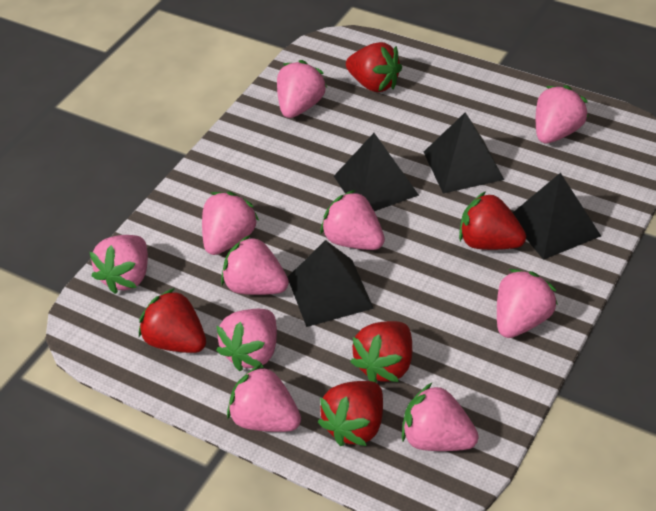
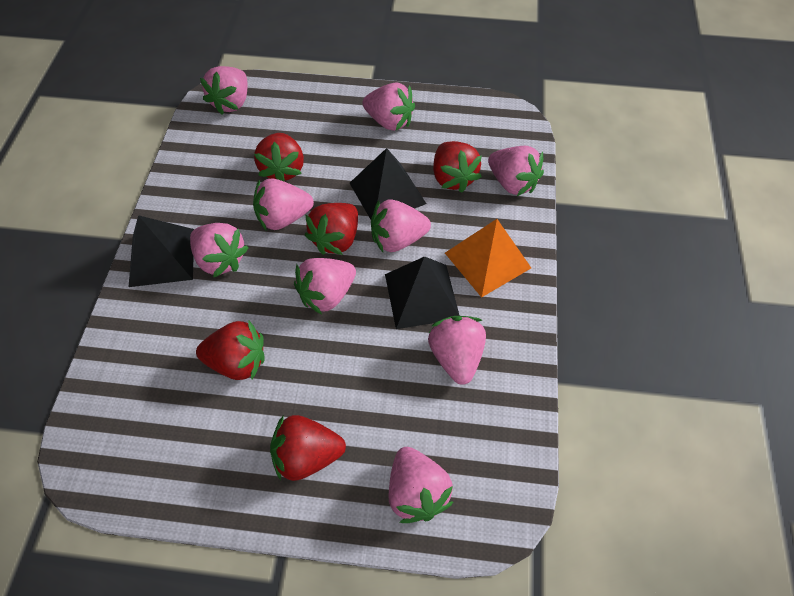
black pyramid: [288,240,374,327] [334,133,419,211] [424,113,504,194] [513,173,601,260] = 4 -> [129,215,194,287] [350,148,427,219] [385,256,460,329] = 3
orange pyramid: none = 0 -> [445,219,531,298] = 1
pink strawberry: [90,235,148,294] [202,192,259,255] [216,309,277,371] [221,235,289,295] [227,364,301,432] [277,60,327,118] [320,190,385,250] [402,383,479,451] [497,269,558,338] [536,85,588,143] = 10 -> [190,223,249,277] [200,66,248,115] [253,179,314,231] [294,258,356,315] [362,82,415,131] [371,200,431,252] [388,447,453,523] [428,316,486,385] [488,146,544,196] = 9

